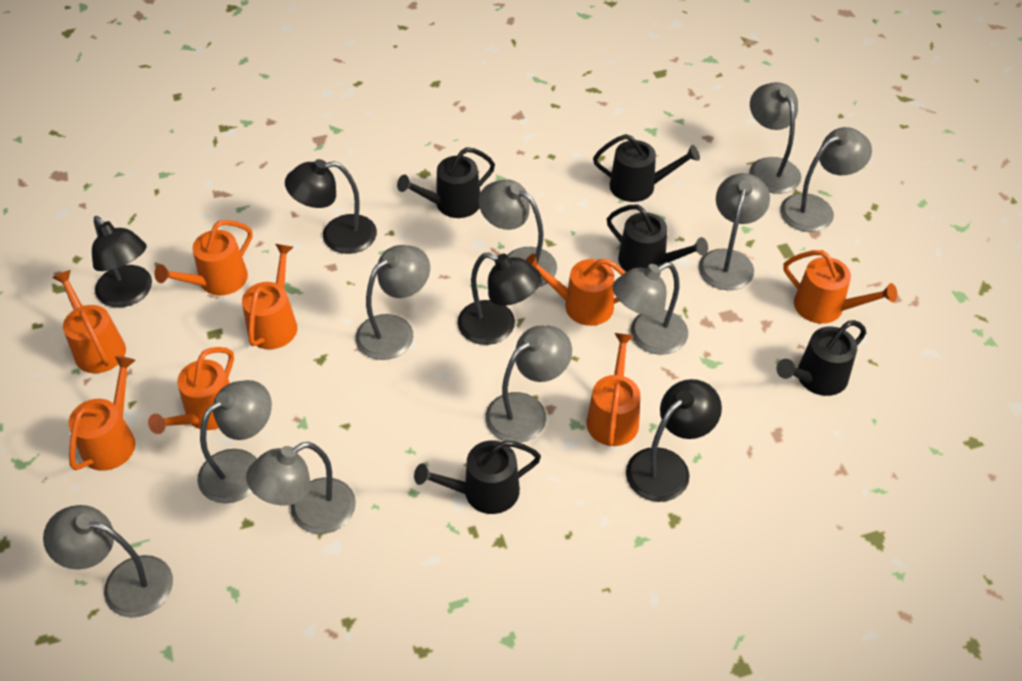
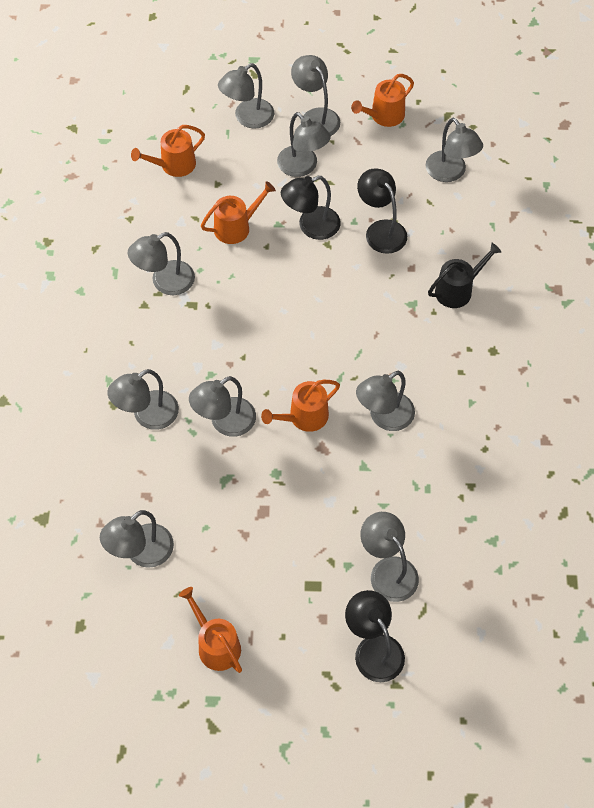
black lamp: [92,216,152,308] [285,159,377,254] [458,252,541,345] [626,379,722,502] = 4 -> [281,176,341,240] [345,590,405,682] [357,168,407,254] = 3
black watering can: [397,147,495,218] [414,440,541,514] [593,134,700,202] [607,204,708,272] [776,320,866,396] = 5 -> [428,243,501,308] = 1
orange watering can: [52,270,126,373] [68,356,136,471] [148,347,234,434] [154,220,252,295] [242,244,297,349] [526,254,626,326] [587,333,640,446] [783,250,897,324] = 8 -> [131,125,205,177] [179,587,242,673] [201,181,276,244] [261,380,340,432] [351,74,414,127] = 5

